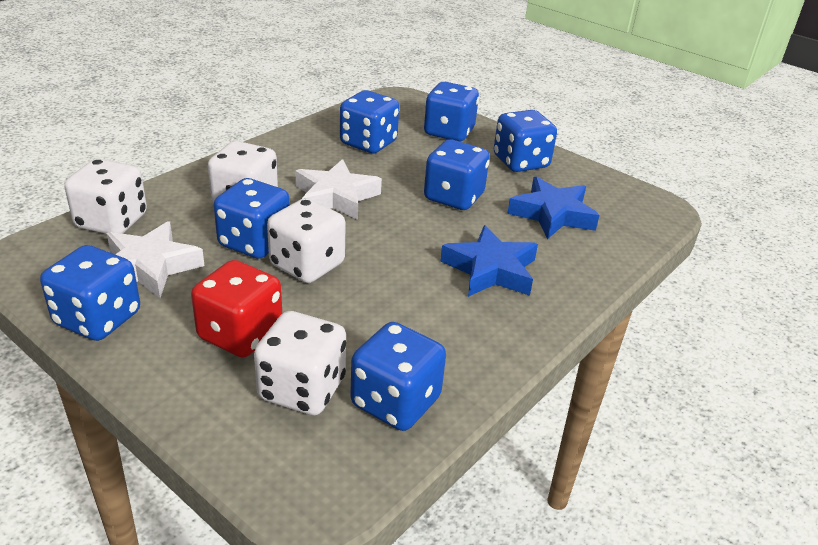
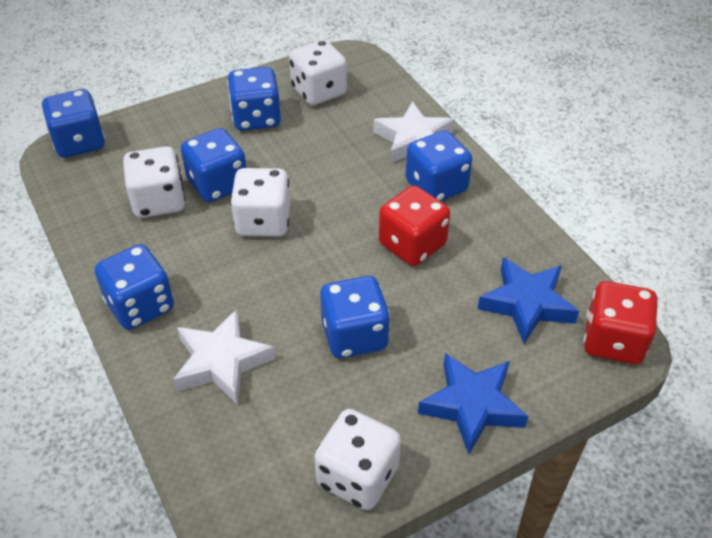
blue dice: [40,245,140,341] [214,178,290,259] [340,90,399,153] [350,322,446,431] [424,82,479,141] [424,139,490,210] [494,110,557,172] = 7 -> [42,89,105,158] [95,244,174,330] [181,128,246,202] [227,67,281,131] [320,276,390,358] [405,130,472,201] = 6
red dice: [191,260,282,358] = 1 -> [379,185,450,266] [584,281,658,364] = 2

